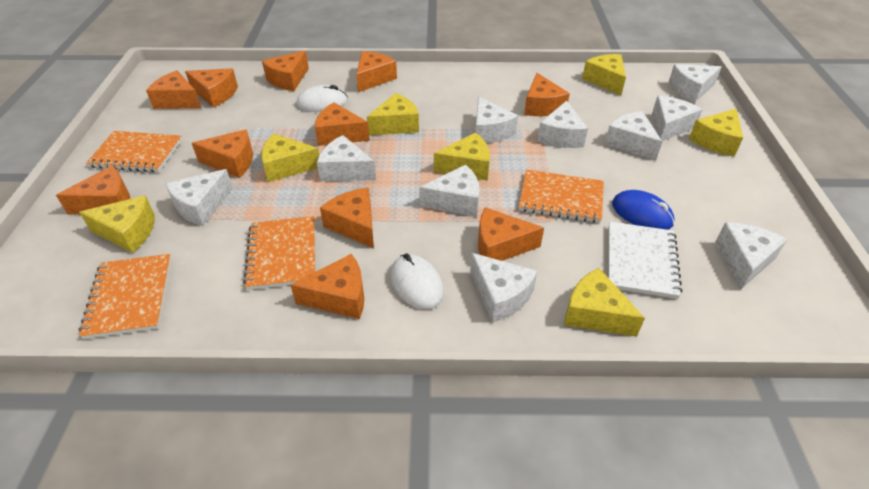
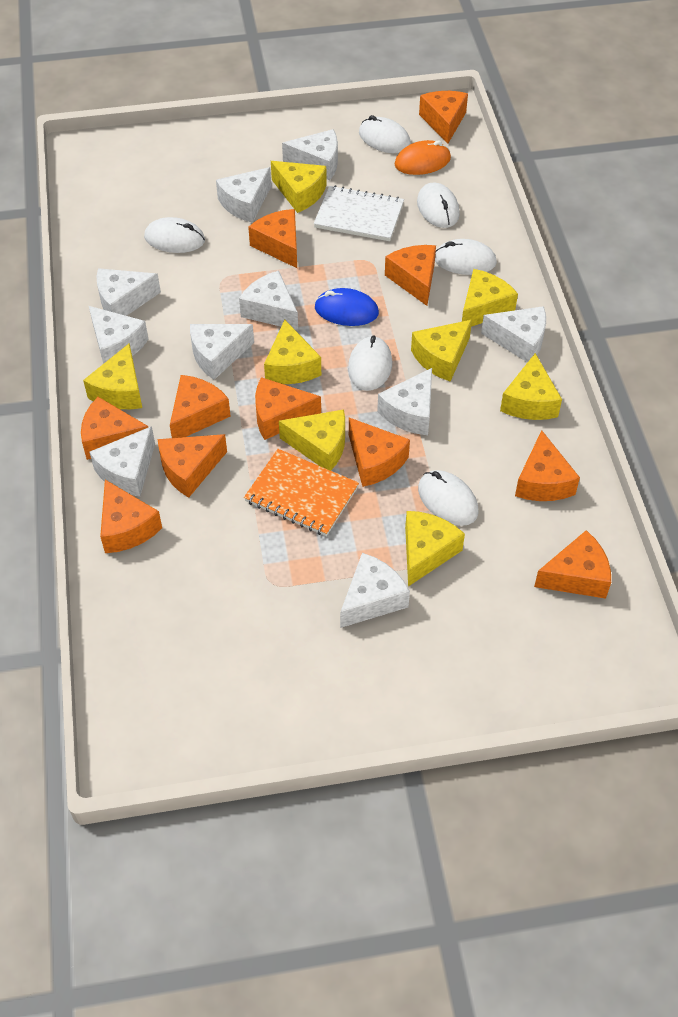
orange mouse: none = 0 -> [394,140,451,175] = 1
orange notebook: [79,254,171,339] [86,131,182,172] [243,216,315,290] [519,170,604,223] = 4 -> [244,449,359,536] = 1
white mouse: [296,85,348,112] [391,254,444,309] = 2 -> [144,217,205,253] [348,335,392,391] [359,115,411,153] [417,183,460,228] [418,470,479,526] [435,239,497,275] = 6
yellow cheese: [79,195,155,253] [261,133,319,182] [367,93,419,135] [434,133,490,181] [564,268,645,337] [582,54,626,95] [689,109,743,157] = 7 -> [83,343,142,409] [264,320,321,384] [271,161,327,213] [279,409,345,471] [405,511,465,587] [411,320,472,382] [462,269,518,327] [500,353,562,420] = 8

